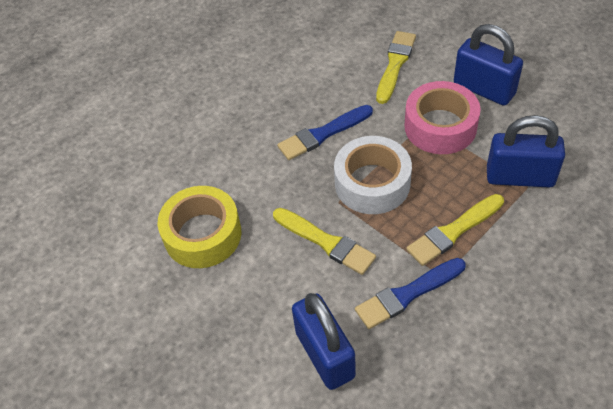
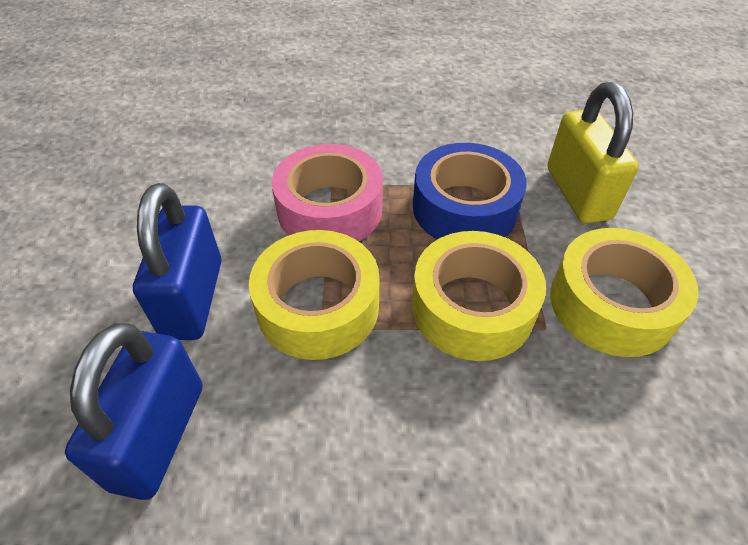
blue brush: [277,105,373,160] [355,258,466,329] = 2 -> none = 0
blue padlock: [292,293,356,390] [454,24,523,106] [487,115,565,188] = 3 -> [65,323,202,500] [133,183,221,340] = 2
blue tape: none = 0 -> [413,143,526,239] = 1
white tape: [334,136,412,214] = 1 -> none = 0
yellow brush: [273,208,376,275] [376,31,416,104] [406,194,504,266] = 3 -> none = 0
yellow padlock: none = 0 -> [547,82,639,223] = 1
yellow tape: [158,186,242,268] = 1 -> [249,230,379,360] [412,231,546,361] [550,228,698,357] = 3

